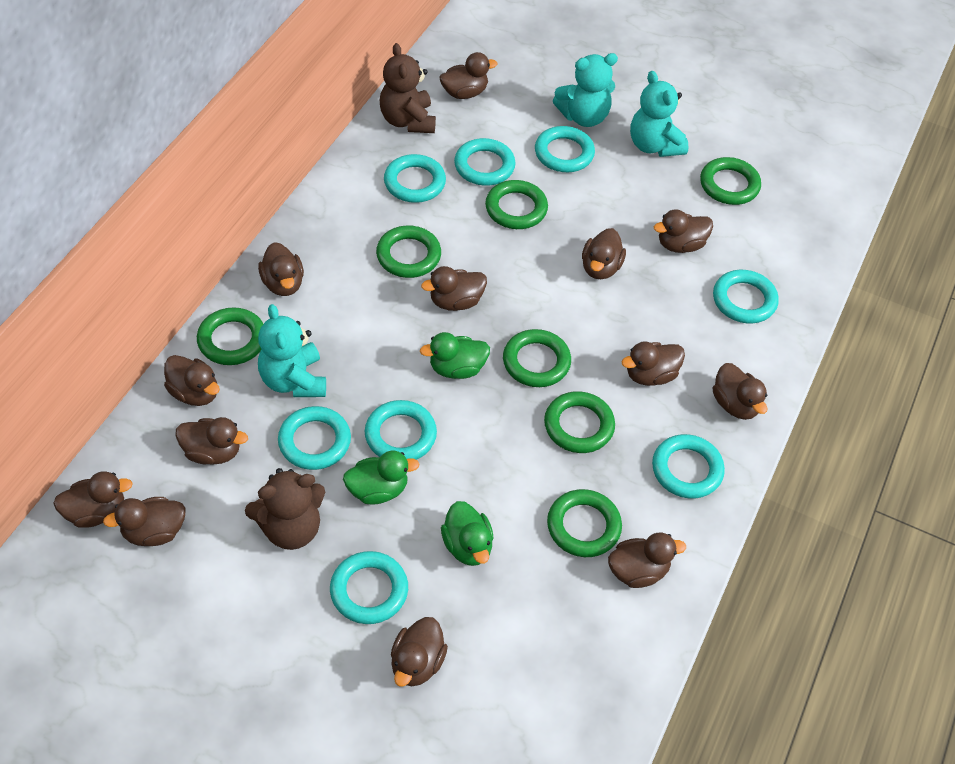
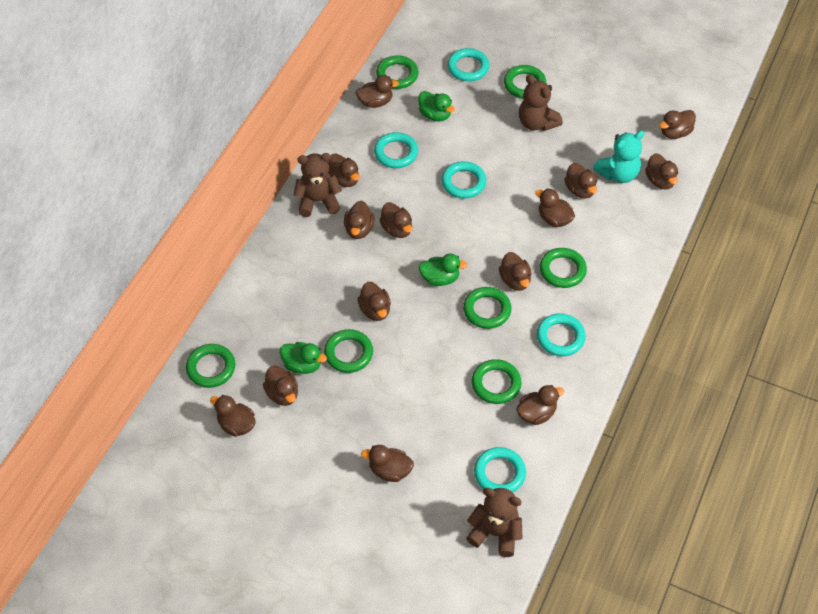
brown duck: [53,471,133,528] [103,497,186,546] [164,355,220,406] [176,417,248,465] [258,242,304,296] [391,617,448,687] [421,266,487,311] [439,52,497,99] [582,228,626,279] [608,533,686,588] [621,341,685,386] [654,209,713,253] [713,363,767,420] = 13 -> [210,395,256,437] [263,365,298,406] [328,154,360,187] [344,201,374,239] [356,75,399,108] [358,282,391,321] [361,445,414,482] [380,202,413,238] [499,252,532,291] [516,385,564,425] [535,188,575,227] [564,163,597,199] [645,153,678,189] [659,110,696,139] = 14
brown teddy bear: [245,468,325,550] [380,43,436,133] = 2 -> [293,153,342,217] [466,488,522,557] [519,75,563,131] = 3
turquoise ring: [278,406,351,470] [330,551,408,624] [365,400,437,460] [384,154,446,203] [454,138,516,186] [535,126,595,172] [652,434,725,498] [713,270,779,323] = 8 -> [374,132,418,168] [441,161,486,199] [447,48,489,81] [474,447,526,493] [537,313,586,356] = 5
turquoise teddy bear: [258,304,326,397] [553,53,618,127] [630,71,688,157] = 3 -> [593,131,644,183] = 1

